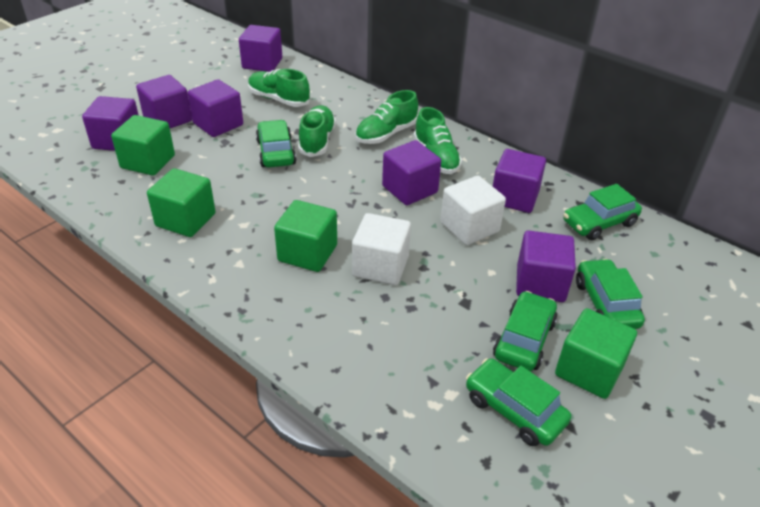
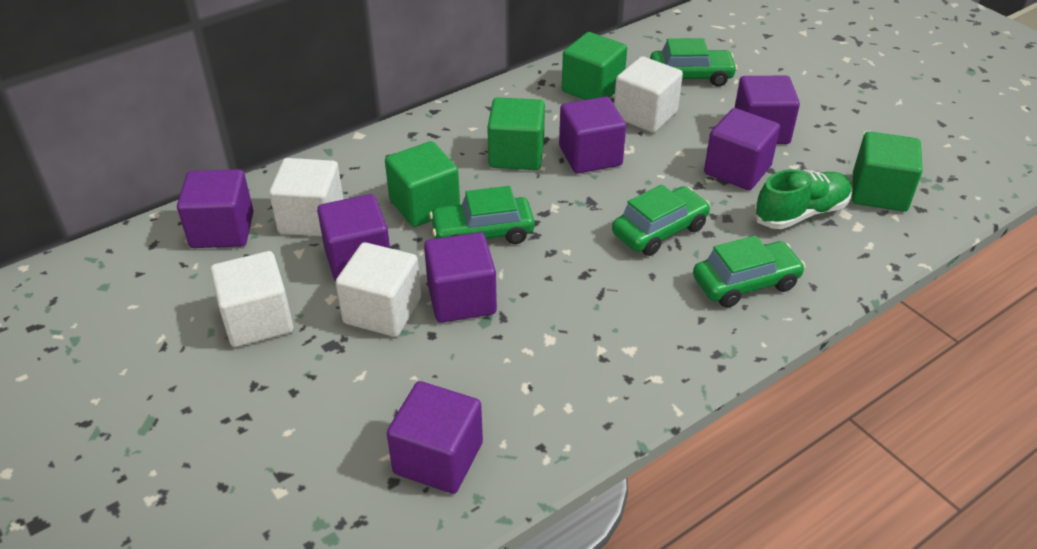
green car: [256,120,296,167] [466,358,571,446] [493,291,557,371] [563,184,642,240] [576,259,645,329] = 5 -> [429,186,535,244] [612,184,711,256] [650,38,737,87] [693,235,806,308] = 4
green shoe: [248,69,310,107] [298,105,336,157] [355,90,418,144] [413,107,462,174] = 4 -> [754,169,852,229] = 1
white cube: [352,213,411,285] [440,176,506,245] = 2 -> [210,251,293,347] [269,158,344,237] [336,242,421,337] [614,56,683,133] = 4

